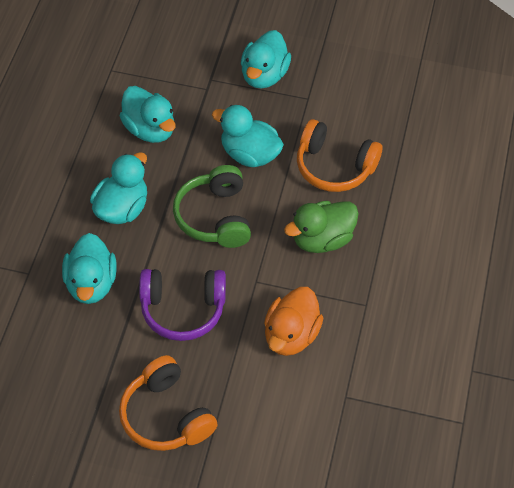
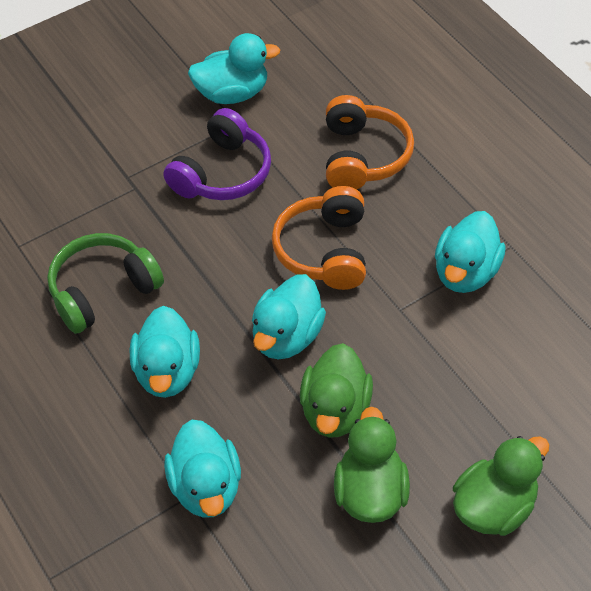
green duck: [284,201,359,253] = 1 -> [300,343,373,438] [334,407,410,523] [453,436,549,536] = 3
orange duck: [264,287,323,356] = 1 -> none = 0

